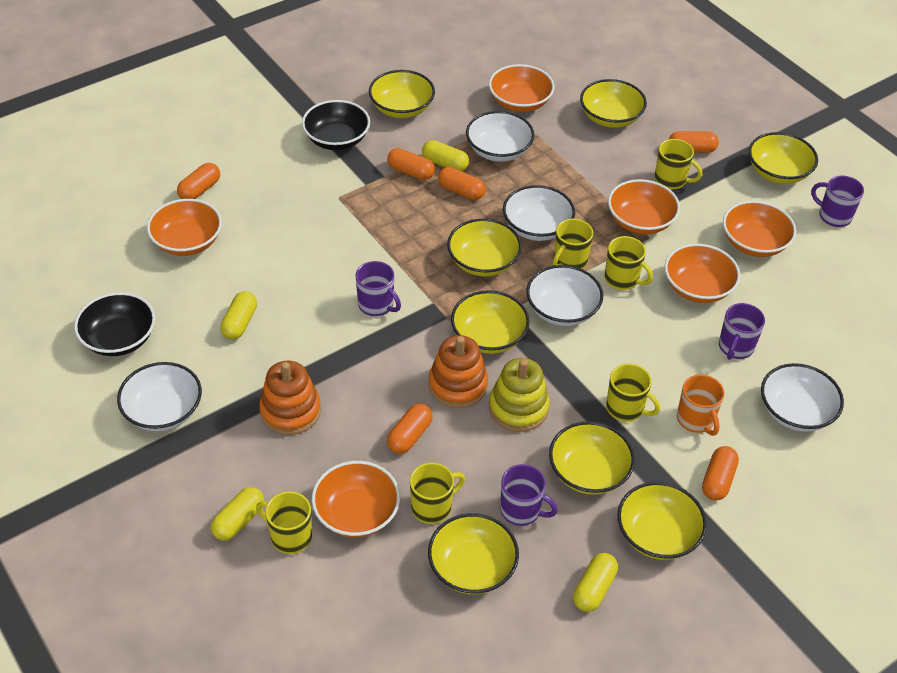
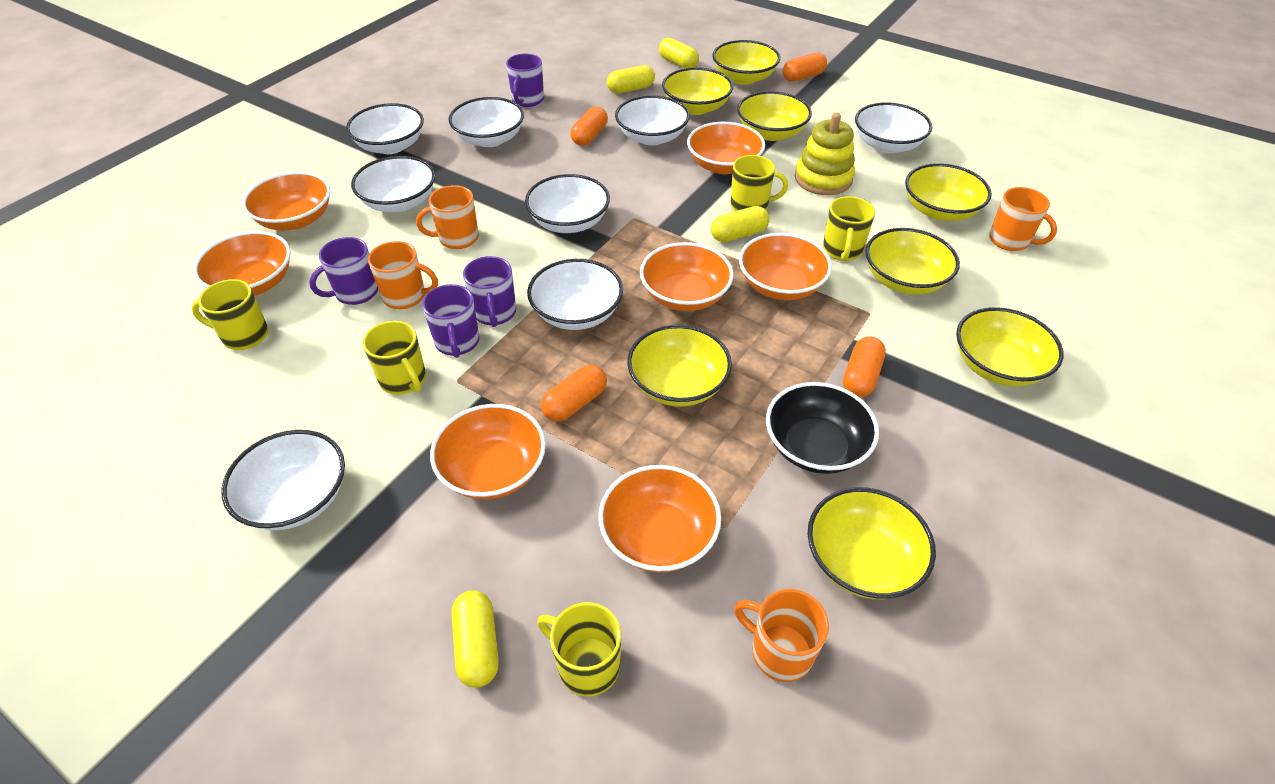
black bowl: [74,292,155,356] [302,100,370,150] = 2 -> [766,382,879,474] = 1
orange bowl: [147,199,222,256] [312,461,400,538] [489,64,554,112] [608,179,680,234] [664,244,740,303] [723,201,796,257] = 6 -> [193,231,291,296] [242,172,330,230] [430,404,546,499] [598,465,721,572] [640,242,734,311] [687,122,765,174] [739,233,832,300] = 7
orange capsule: [177,163,220,199] [387,148,435,180] [387,403,433,454] [438,167,486,200] [669,131,719,153] [702,446,739,501] = 6 -> [541,364,607,422] [571,106,608,146] [783,53,827,82] [843,336,886,397] = 4
orange mug: [677,375,724,436] = 1 -> [368,241,438,309] [416,185,479,249] [734,589,829,682] [989,187,1057,251] = 4
orange stacking toy: [259,361,321,435] [428,335,488,408] = 2 -> none = 0
white bowl: [117,362,202,431] [466,111,534,162] [503,185,575,241] [526,265,603,326] [761,363,844,432] = 5 -> [221,430,345,530] [346,103,424,154] [351,156,435,212] [449,97,524,147] [525,174,610,233] [527,259,623,330] [615,95,690,146] [855,102,932,153] = 8
yellow mug: [256,491,312,554] [410,463,465,524] [553,219,593,269] [605,236,653,290] [606,364,660,422] [654,139,702,189] = 6 -> [191,279,268,350] [363,321,426,395] [537,602,621,696] [730,155,788,211] [823,196,875,261] = 5

